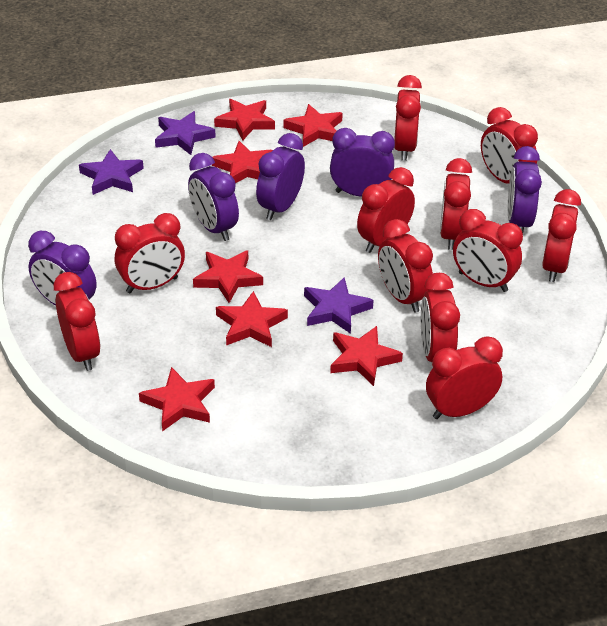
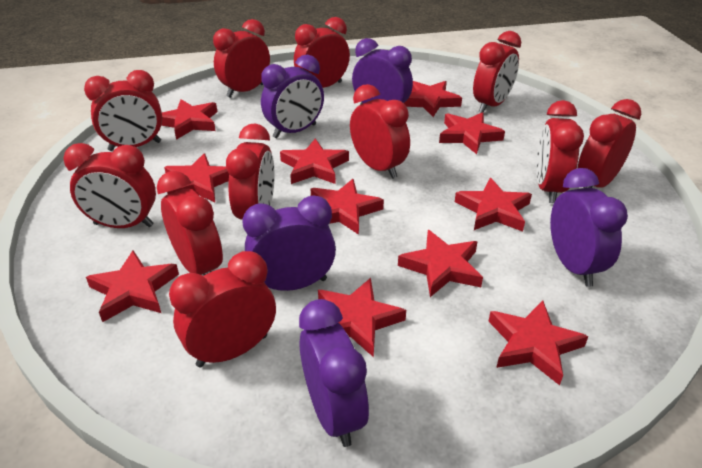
purple star: [79,149,144,195] [155,111,215,155] [304,277,374,334] = 3 -> none = 0
red star: [139,367,215,431] [193,250,263,303] [212,141,273,183] [214,99,275,140] [216,291,288,347] [283,104,343,147] [330,326,403,386] = 7 -> [86,250,179,322] [161,99,217,140] [164,154,229,202] [280,138,349,184] [310,179,384,235] [318,278,406,357] [398,230,483,297] [404,81,462,117] [439,112,505,154] [455,178,532,232] [488,300,589,385] = 11

